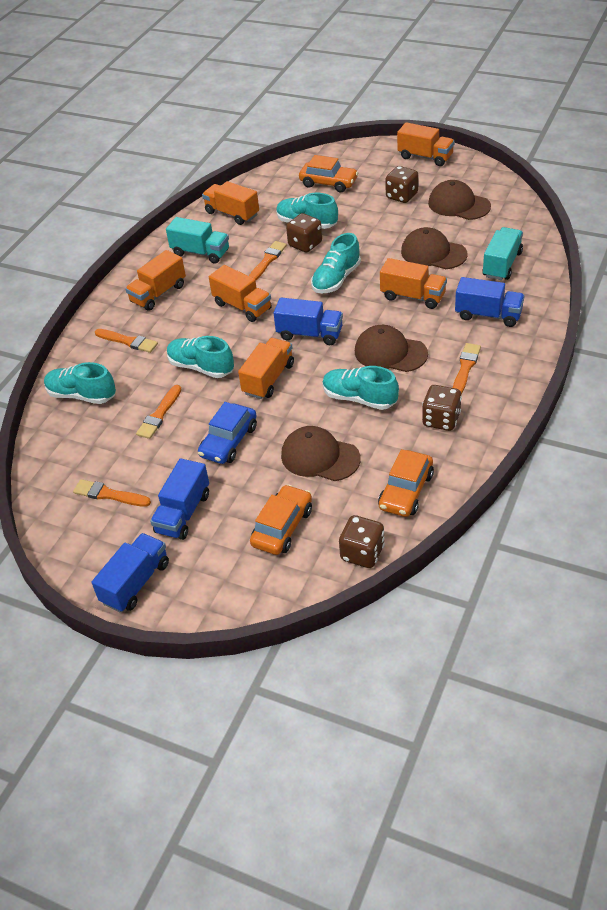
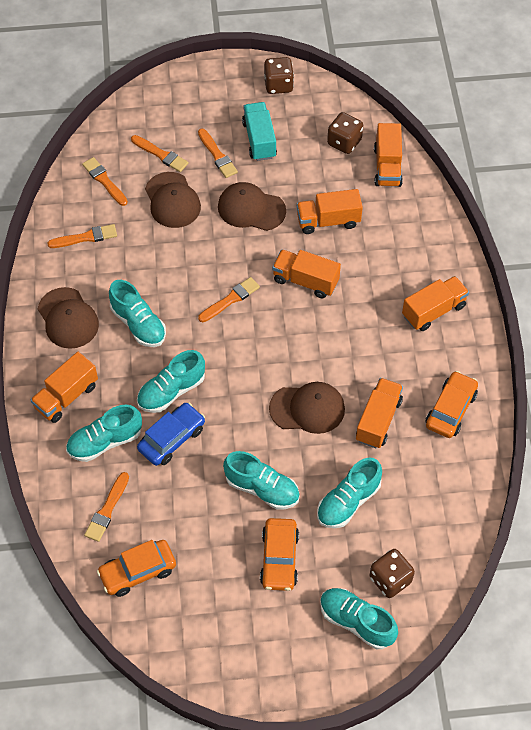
blue truck: [91,533,169,612] [150,458,209,540] [274,298,343,345] [455,277,525,327] = 4 -> none = 0
brown dice: [286,213,322,252] [339,515,385,568] [385,166,418,203] [422,385,462,431] = 4 -> [264,57,294,94] [327,112,363,154] [370,549,415,598] = 3
orange brush: [73,479,151,507] [95,329,158,353] [136,385,182,439] [249,241,287,281] [453,343,481,394] = 5 -> [47,224,117,248] [82,157,128,206] [84,472,129,542] [131,135,189,172] [198,129,238,178] [198,277,260,322] = 6
turquoise shoe: [44,362,116,404] [167,336,234,378] [276,193,338,229] [311,233,361,293] [322,366,399,410] = 5 -> [66,405,142,462] [109,280,166,347] [137,350,205,413] [223,451,300,510] [317,458,382,528] [320,588,398,649] = 6
turquoise truck: [166,217,229,264] [482,227,523,280] = 2 -> [242,102,277,161] = 1

